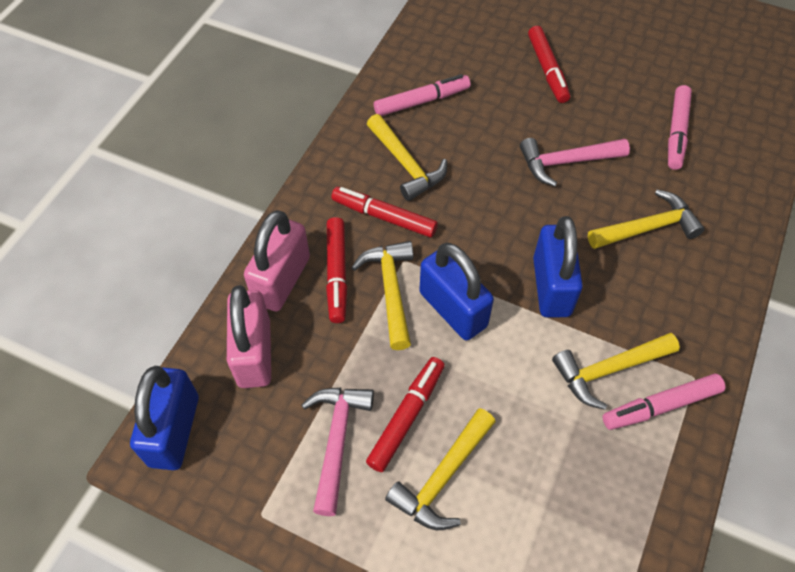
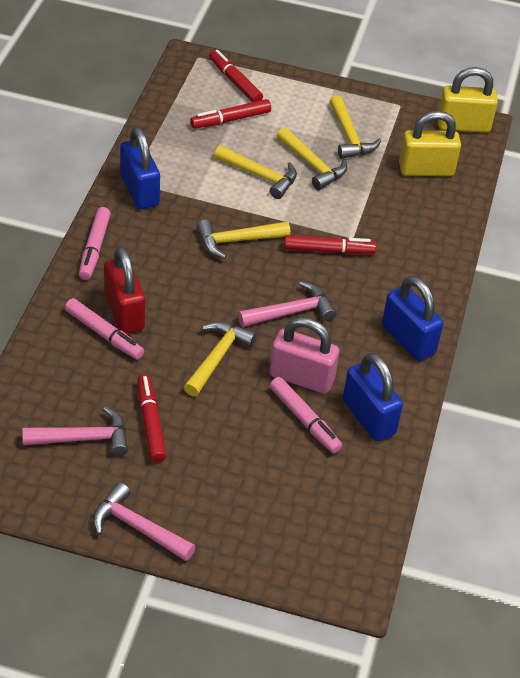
pink hammer: [301,388,374,516] [520,138,630,187] = 2 -> [22,406,128,456] [93,482,196,561] [238,281,337,327] = 3
pink padlock: [227,285,271,388] [244,210,310,311] = 2 -> [270,317,340,394] = 1
red padlock: none = 0 -> [104,246,145,334] = 1
yellow padlock: none = 0 -> [399,111,461,176] [438,67,498,133] = 2

